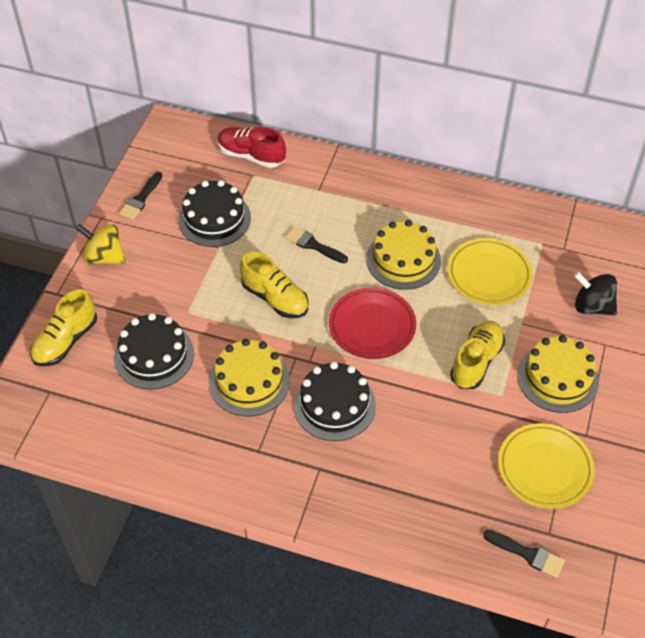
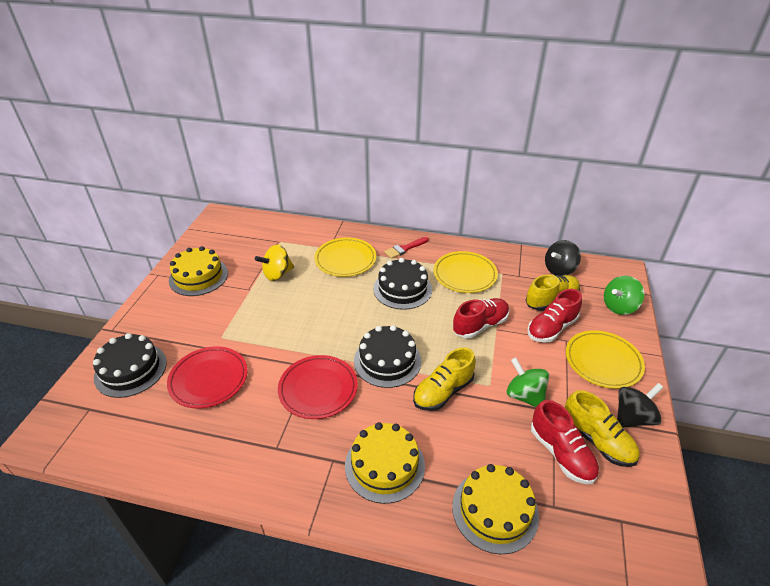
black brush: [119,172,162,220] [285,226,348,263] [483,530,565,578] = 3 -> none = 0
black spinning top: [574,272,617,316] = 1 -> [545,240,581,276] [617,383,663,428] = 2
green spinning top: none = 0 -> [506,357,549,407] [604,276,644,315] = 2
red brush: none = 0 -> [384,237,429,259] = 1
red plate: [329,287,416,359] = 1 -> [167,346,248,408] [278,355,358,419] = 2
red shoe: [217,126,286,168] = 1 -> [453,298,509,338] [527,289,582,343] [531,400,599,484] = 3
yellow plate: [448,238,533,305] [498,423,595,509] = 2 -> [314,238,376,277] [433,251,498,293] [566,330,645,389] = 3

